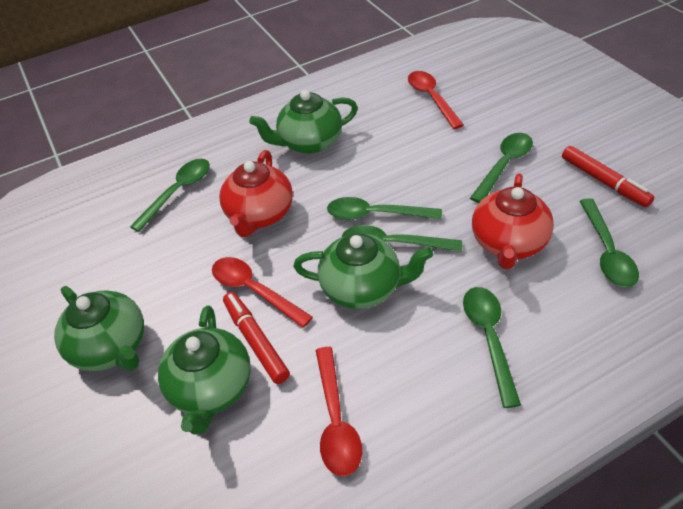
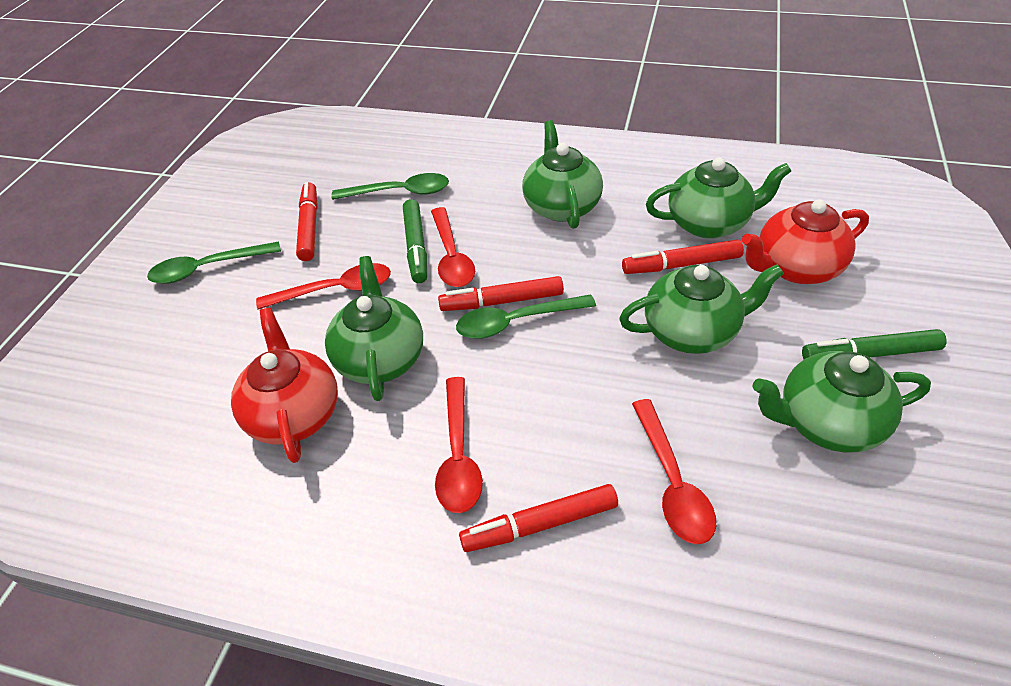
green marker: none = 0 -> [403,199,427,283] [802,329,947,359] = 2
green spoon: [130,159,210,232] [327,197,442,220] [342,225,462,251] [463,287,521,408] [470,133,533,203] [579,198,639,287] = 6 -> [147,241,281,284] [332,173,449,200] [456,294,596,339] = 3
green teapot: [54,286,144,371] [158,305,251,435] [249,90,358,154] [293,233,433,309] = 4 -> [325,256,423,401] [522,120,603,229] [619,264,784,354] [646,157,791,239] [752,351,931,452] = 5
red marker: [223,292,290,384] [562,146,654,207] = 2 -> [296,182,318,261] [438,276,564,311] [459,484,618,552] [622,239,744,274] = 4
red spoon: [212,257,313,328] [315,347,362,476] [408,71,464,129] = 3 -> [256,263,391,310] [431,207,475,287] [435,377,483,513] [632,399,716,544] = 4

